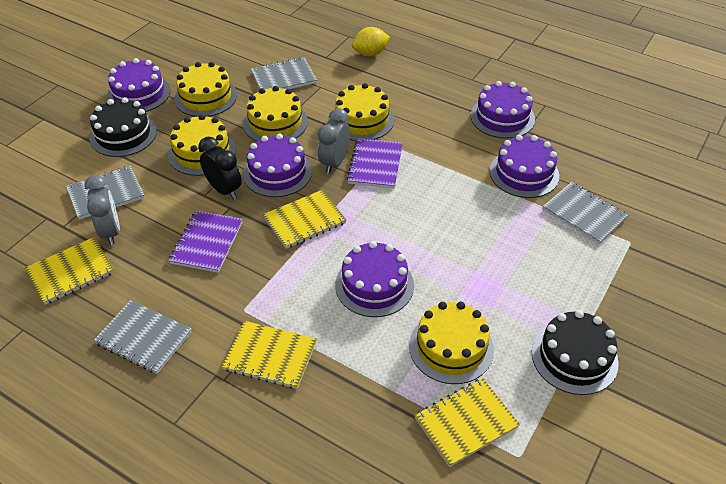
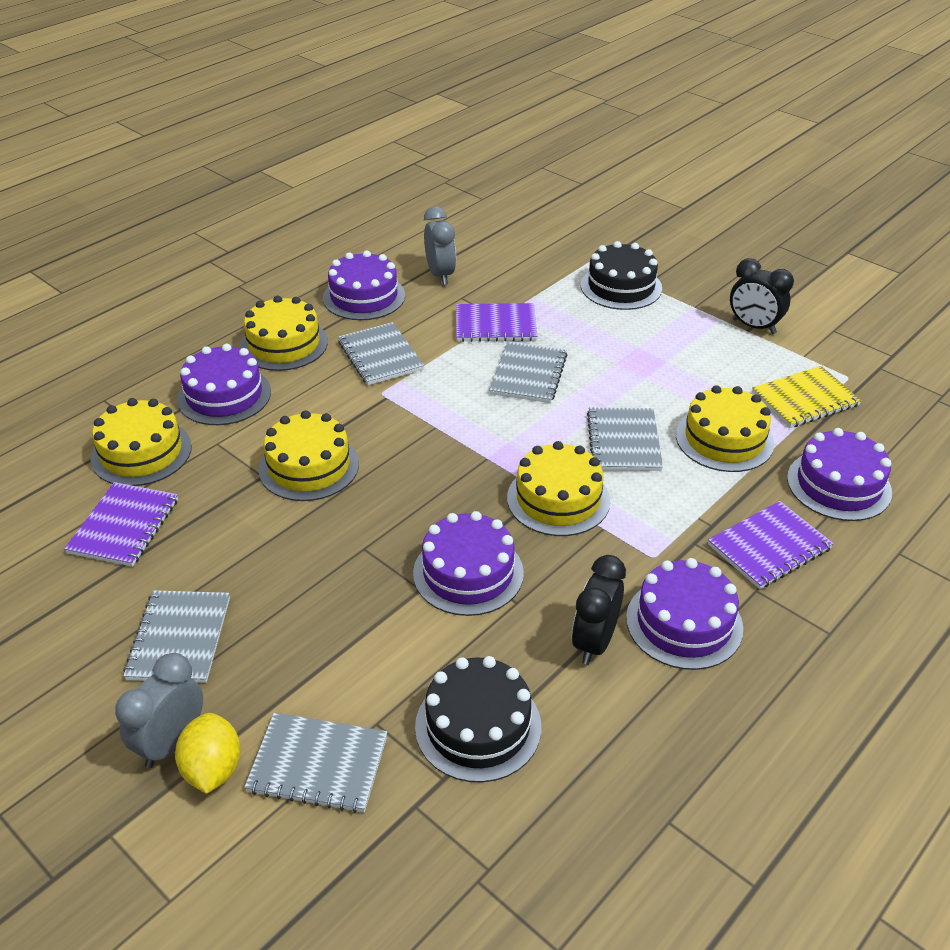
black clock: [198,137,242,200] = 1 -> [572,555,626,665] [730,258,794,334] = 2
grey notebook: [66,166,144,220] [94,300,192,374] [251,57,317,89] [543,182,628,244] = 4 -> [123,590,230,683] [244,713,388,813] [338,322,424,385] [489,341,567,403] [587,407,663,471] = 5
purple notebook: [169,211,243,273] [347,138,403,188] = 2 -> [64,482,178,567] [456,303,537,342] [708,501,834,589] = 3
yellow notebook: [25,237,115,305] [222,321,317,389] [263,190,346,249] [414,378,520,467] = 4 -> [752,366,862,428] = 1

